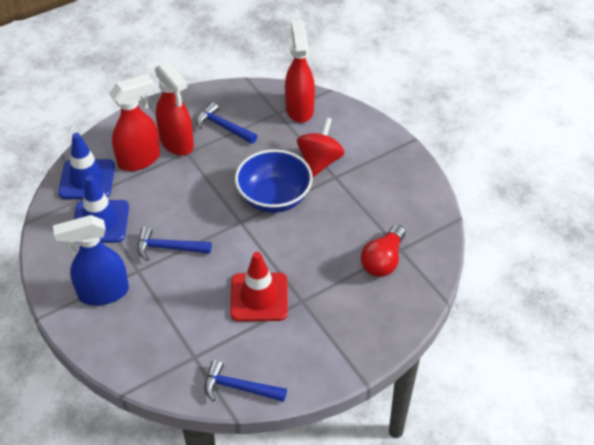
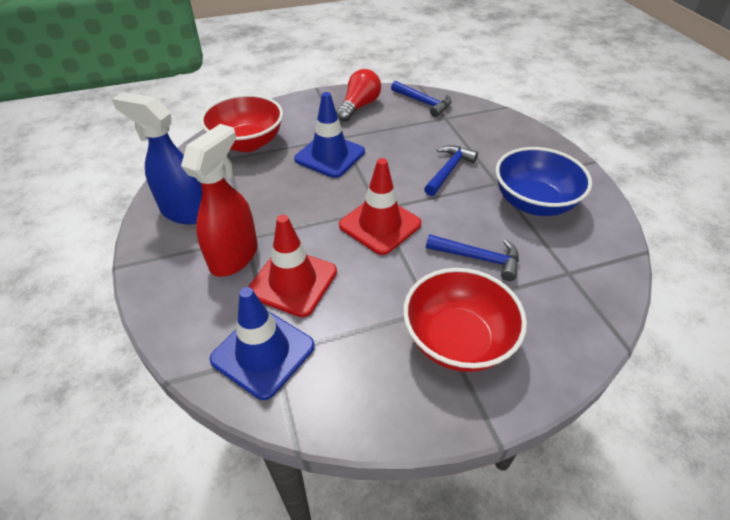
red bowl: none = 0 -> [200,94,283,152] [403,268,527,372] = 2
red spinning top: [297,117,345,177] = 1 -> none = 0
red spray bottle: [109,74,160,171] [155,61,194,156] [285,20,315,123] = 3 -> [181,124,258,277] = 1
red traffic cone: [230,252,288,322] = 1 -> [248,215,337,317] [339,158,422,255] = 2

